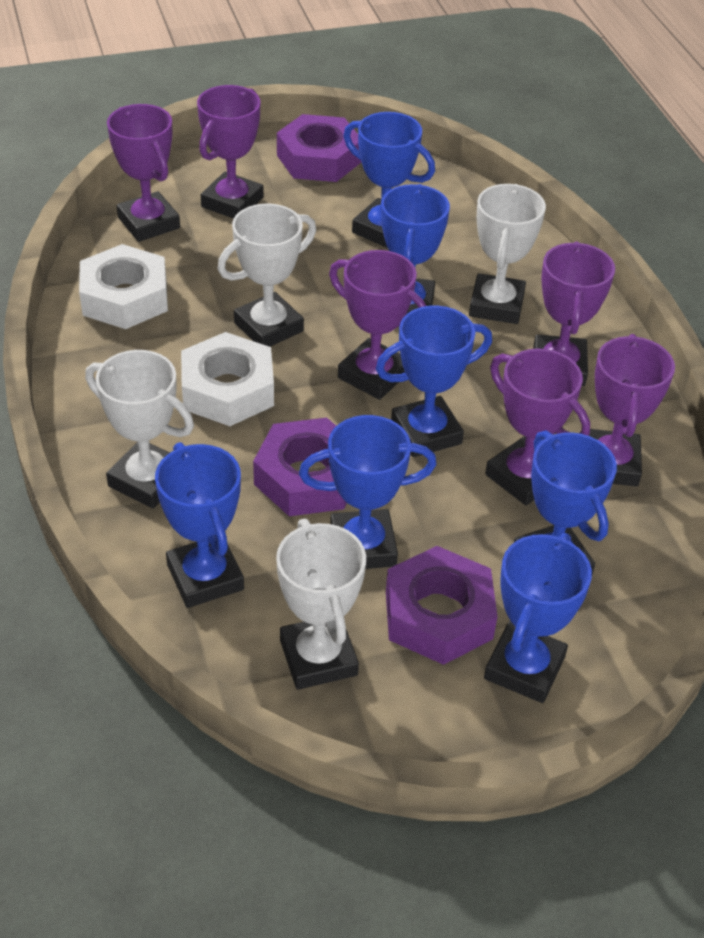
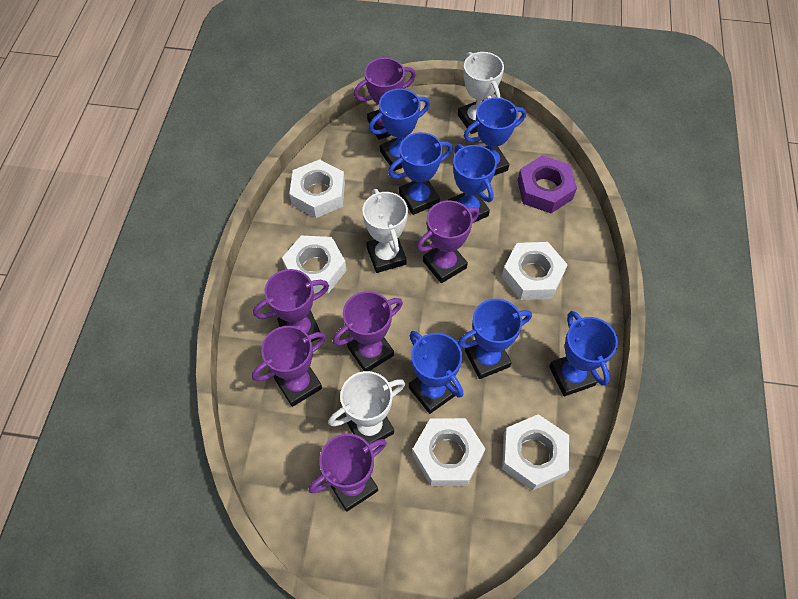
purple nut: [253,418,347,516] [277,114,361,182] [386,546,498,665] = 3 -> [517,155,577,213] = 1
white nut: [79,244,168,329] [181,332,274,426] = 2 -> [282,236,346,294] [289,159,345,218] [412,418,486,486] [502,242,568,300] [502,414,569,491] = 5
white trophy: [85,350,194,509] [218,204,316,347] [276,519,366,690] [469,184,546,324] = 4 -> [328,371,405,444] [362,189,408,273] [458,52,504,134] = 3

